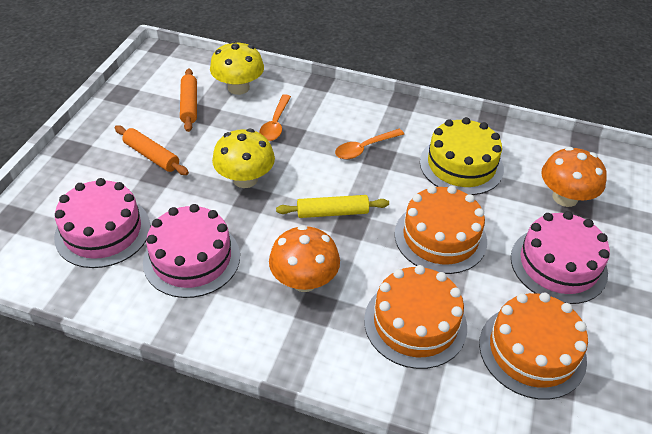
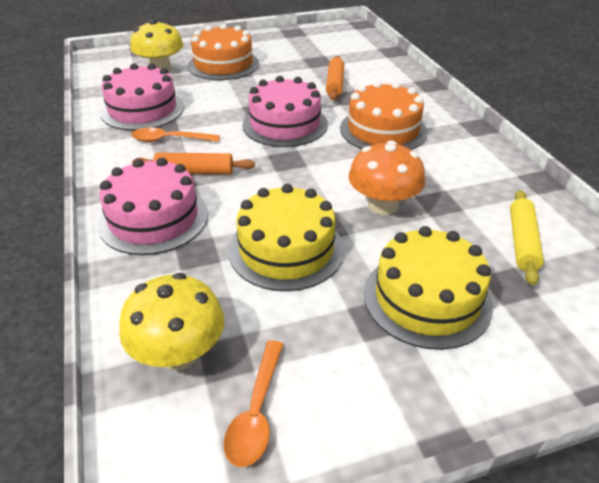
orange cake: [364,265,467,369] [394,186,487,274] [479,292,588,400] = 3 -> [188,24,259,80] [340,81,428,150] = 2
orange mushroom: [269,225,340,292] [541,147,607,207] = 2 -> [349,140,425,215] = 1
yellow cake: [420,117,504,195] = 1 -> [229,184,344,291] [364,226,493,350] = 2

